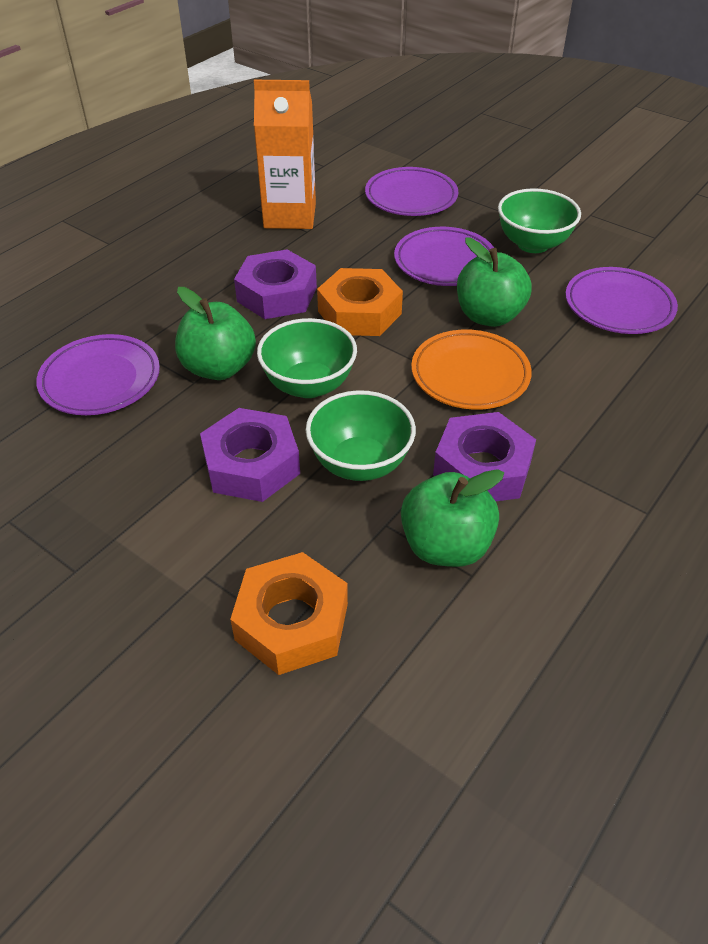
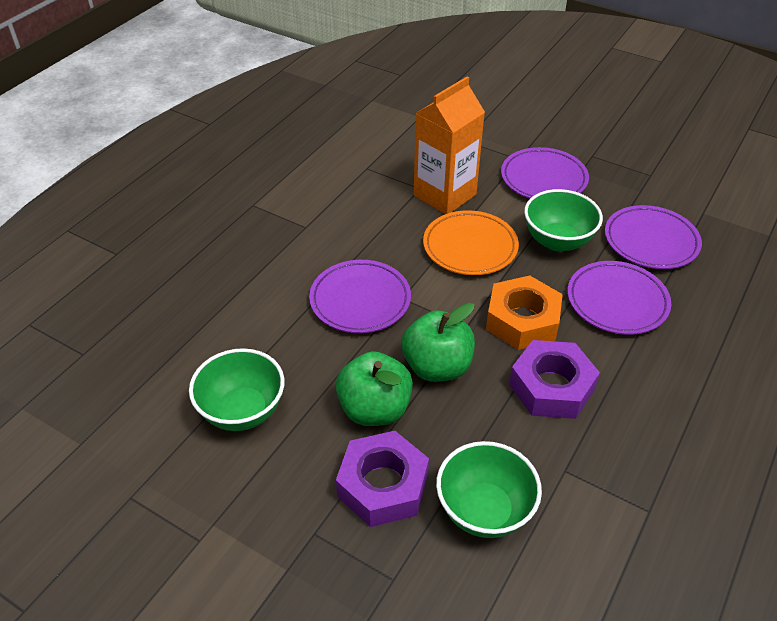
green apple: [175,287,256,380] [401,469,504,567] [457,237,532,327] = 3 -> [336,351,413,426] [402,303,475,382] = 2
orange nut: [230,552,348,675] [317,268,403,336] = 2 -> [486,275,563,350] = 1
purple nut: [200,408,300,502] [234,250,317,319] [433,412,536,501] = 3 -> [336,431,429,527] [509,340,600,419] = 2

